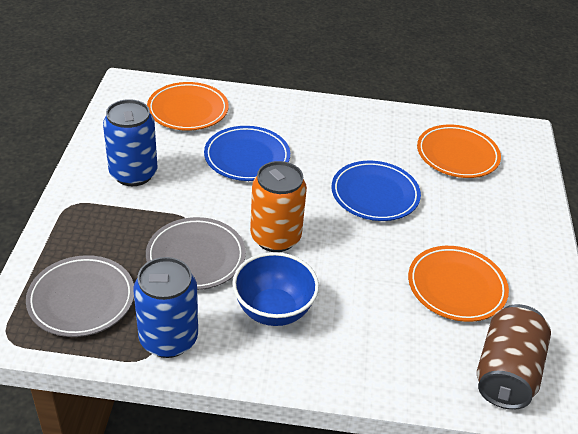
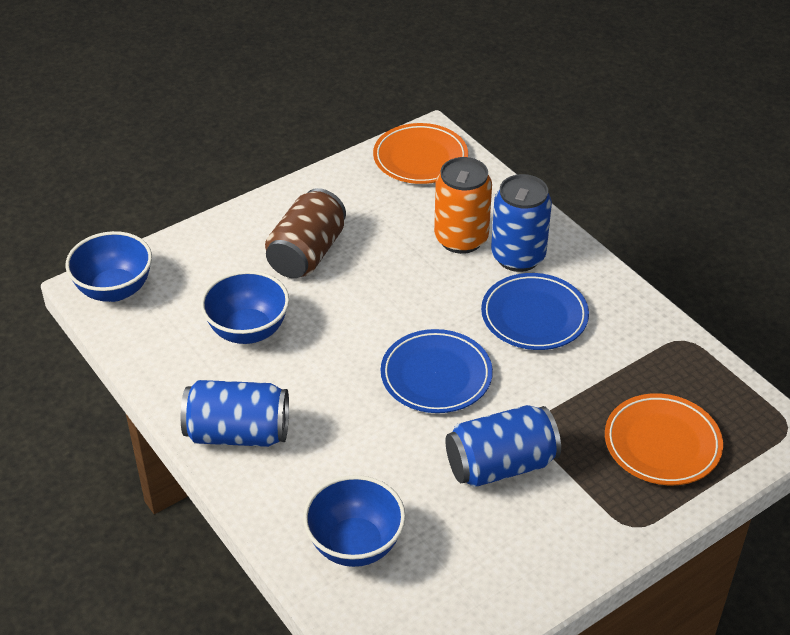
blue bowl: [232,252,319,326] = 1 -> [65,231,152,302] [201,271,289,344] [303,475,406,567] = 3
blue can: [103,99,158,186] [133,257,198,358] = 2 -> [181,380,289,447] [445,405,561,487] [491,174,552,272] = 3
grey plate: [26,255,134,337] [146,217,246,290] = 2 -> none = 0
orange plate: [147,82,229,131] [408,246,509,322] [417,125,501,178] = 3 -> [373,123,468,184] [605,393,723,485] = 2

